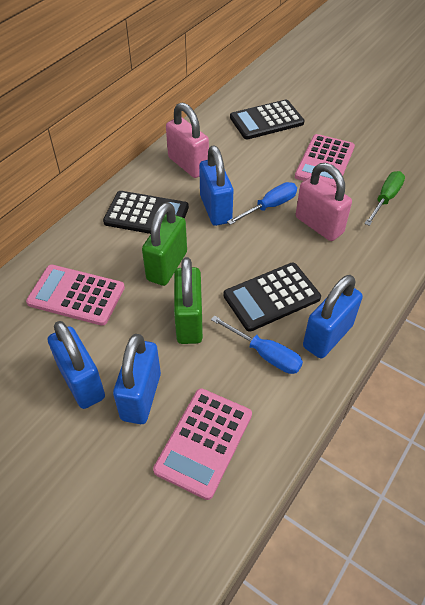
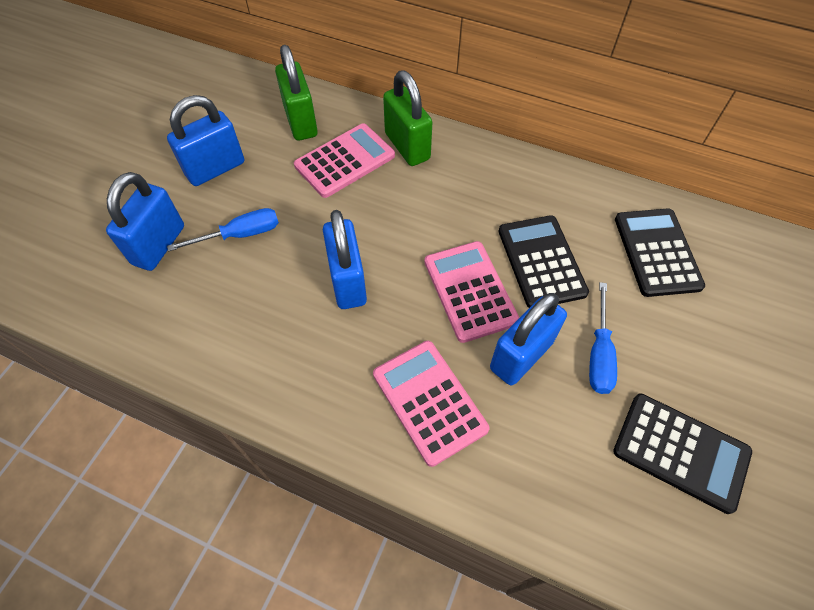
green screwdriver: [365,171,405,226] = 1 -> none = 0
pink padlock: [166,102,209,178] [296,163,352,241] = 2 -> none = 0

